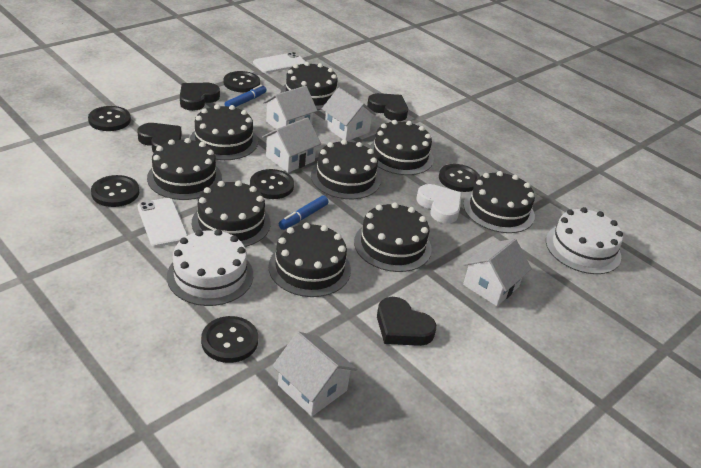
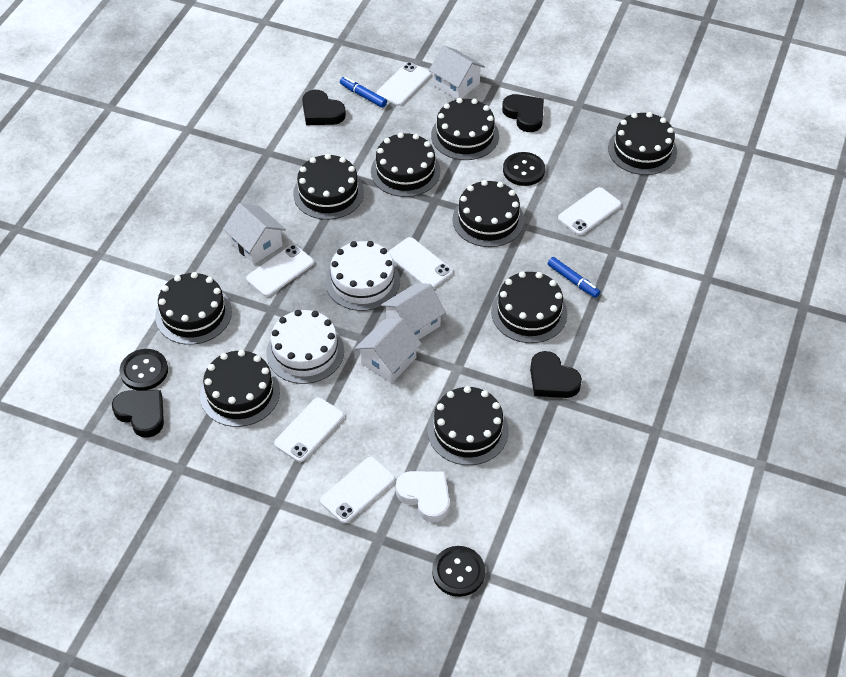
black button: [88,106,131,131] [91,175,139,207] [201,316,258,363] [224,71,260,92] [250,169,294,199] [439,164,480,192] = 6 -> [119,349,168,390] [432,546,485,597] [503,152,545,186] = 3
white house: [262,117,321,173] [263,86,318,129] [272,332,357,416] [322,87,376,141] [463,238,532,306] = 5 -> [223,203,286,264] [355,318,422,383] [381,283,446,339] [429,45,485,100] = 4
white phone: [137,198,188,247] [253,52,306,73] = 2 -> [246,245,314,297] [274,397,344,462] [320,457,395,523] [377,62,431,106] [388,237,453,289] [558,187,621,235] = 6

